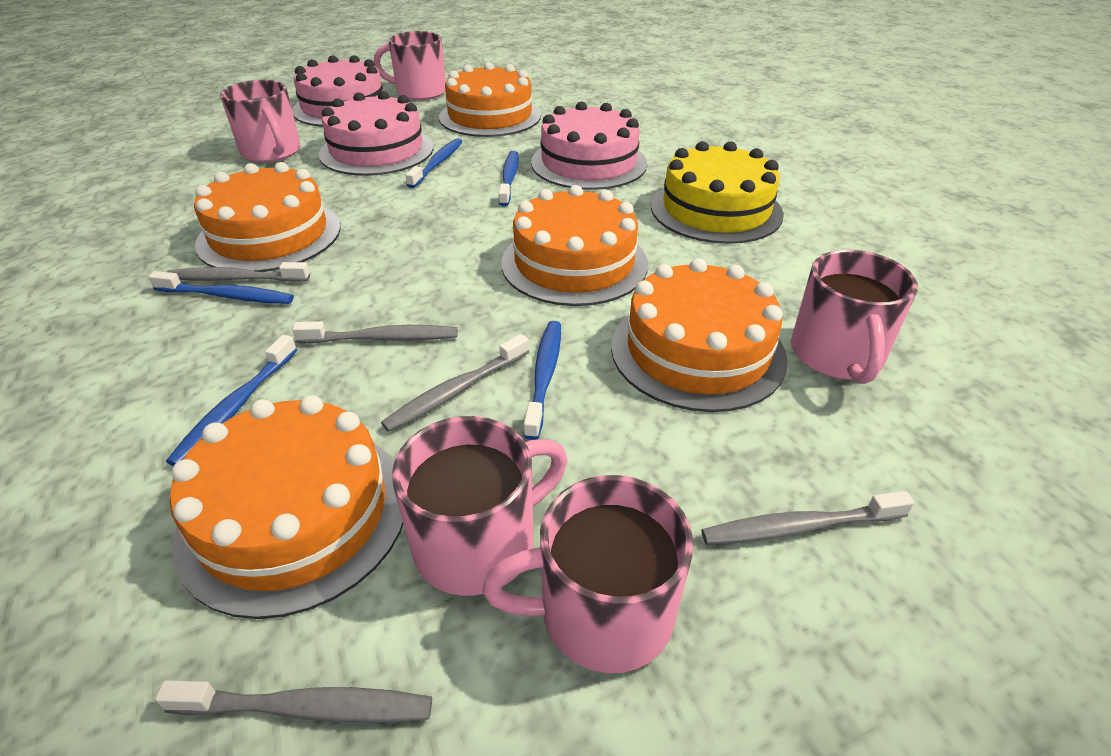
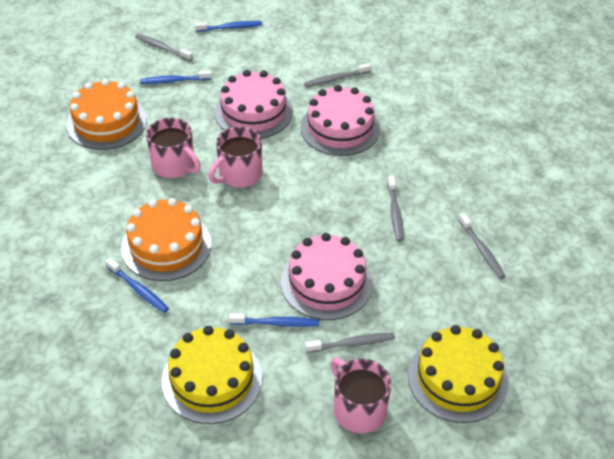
blue toothbrush: [148,271,294,304] [166,335,297,466] [405,138,463,188] [499,151,519,206] [524,321,561,440] = 5 -> [105,258,169,313] [140,70,212,84] [195,21,262,32] [229,313,319,327] = 4
orange cake: [170,395,403,619] [194,162,341,272] [439,62,541,137] [501,185,648,306] [611,258,788,412] = 5 -> [66,79,147,150] [121,198,211,281] = 2
pink mug: [220,80,300,162] [374,31,446,100] [392,416,567,596] [482,475,693,673] [791,250,918,384] = 5 -> [146,118,201,178] [208,126,262,188] [331,358,391,433] = 3
yellow cake: [651,141,784,244] = 1 -> [162,326,262,424] [408,325,508,423] = 2

